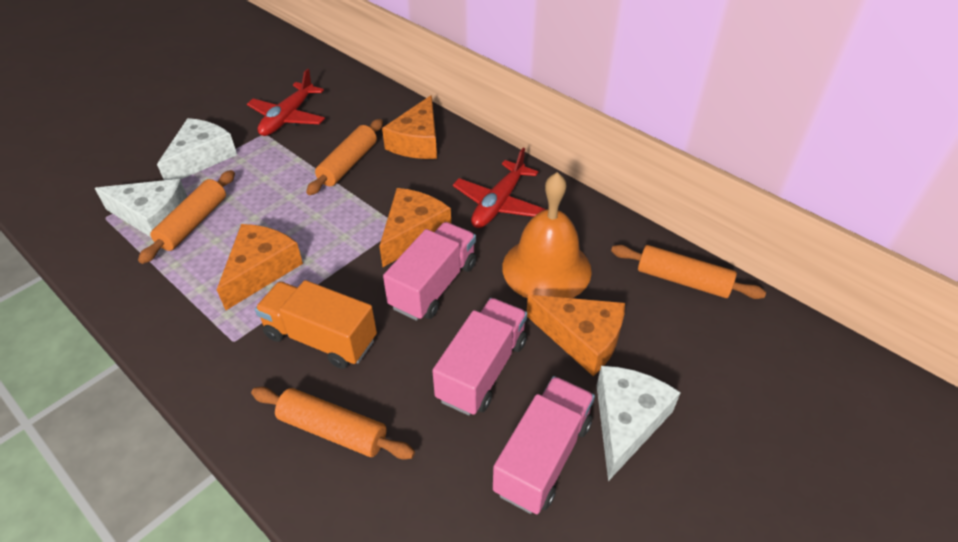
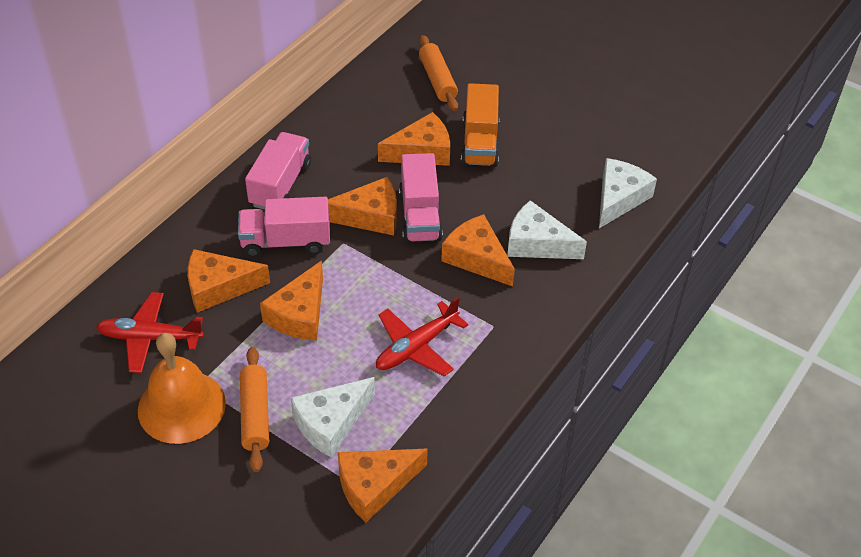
orange cheese: [217,224,303,310] [379,188,451,267] [382,95,437,159] [527,295,625,376] = 4 -> [188,249,270,313] [260,261,323,340] [328,177,397,235] [338,448,428,523] [378,112,450,166] [441,214,515,286] = 6
orange rolling pin: [138,170,235,264] [251,387,415,460] [306,119,383,195] [611,245,766,299] = 4 -> [240,347,269,472] [419,35,458,111] = 2

